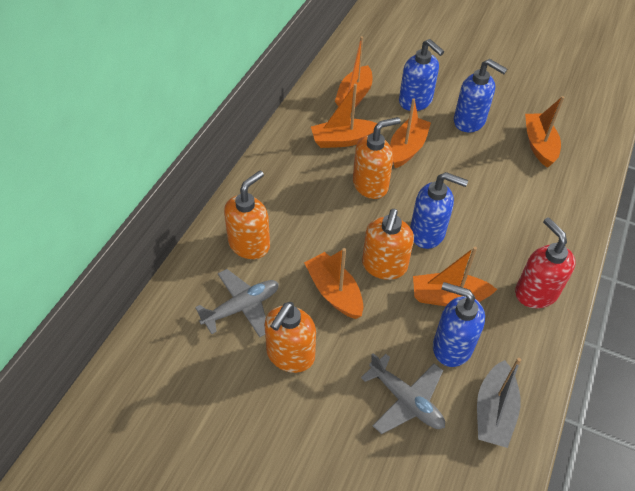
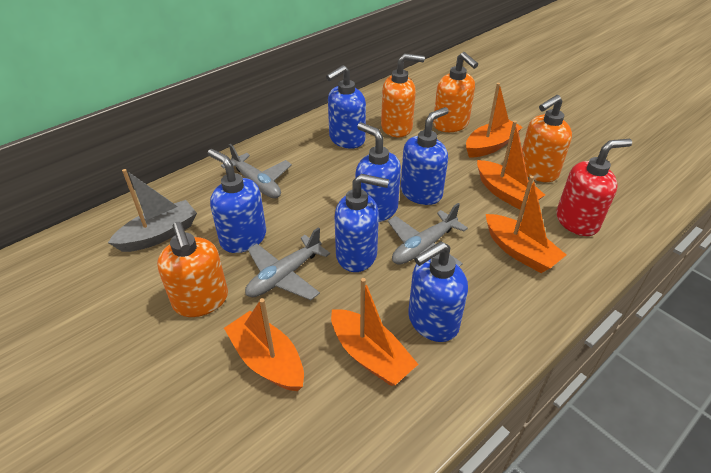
blue soap dispenser: [399,39,444,111] [410,172,468,249] [433,282,485,367] [454,59,507,132] = 4 -> [208,149,266,253] [326,65,366,149] [334,174,389,272] [355,122,401,222] [401,107,449,205] [408,241,468,342] = 6
grey plane: [195,269,279,337] [361,353,445,434] = 2 -> [221,144,292,198] [245,227,330,300] [388,203,468,267] = 3
orange boat: [304,248,363,319] [311,84,377,148] [335,36,372,112] [390,98,431,168] [413,247,497,306] [525,96,564,168] = 6 -> [224,298,304,391] [331,278,418,386] [466,83,523,157] [477,121,545,210] [486,176,566,273] = 5

